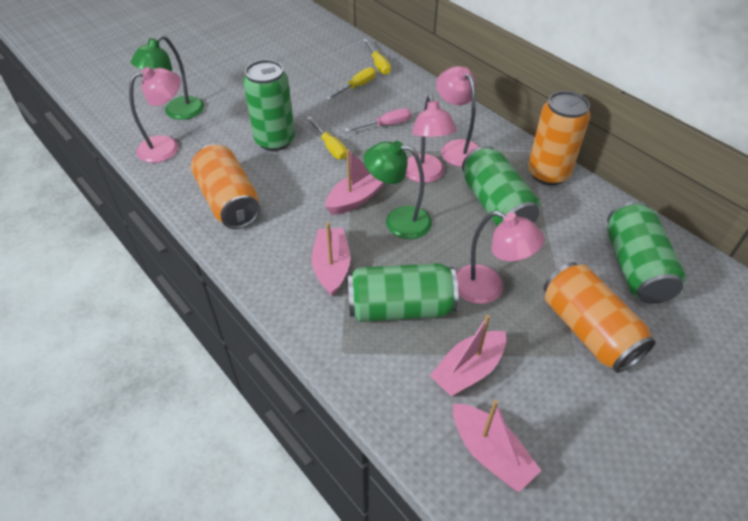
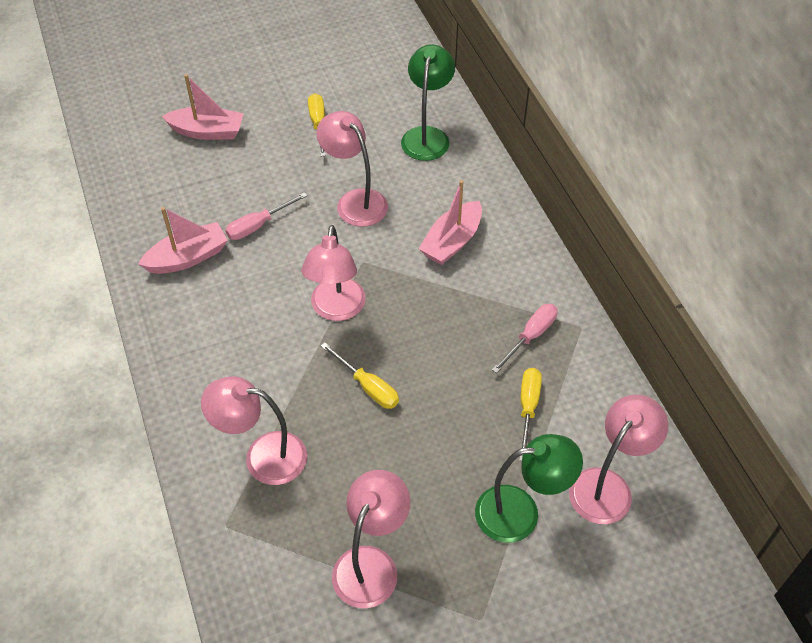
green can: [243,60,295,151] [348,263,458,322] [462,146,540,226] [607,201,686,304] = 4 -> none = 0
orange can: [191,144,260,229] [528,91,590,186] [544,262,655,373] = 3 -> none = 0
pink boat: [311,222,350,296] [325,149,384,215] [430,315,506,396] [453,400,541,492] = 4 -> [138,207,228,274] [162,74,244,140] [419,180,482,265] = 3
pink lamp: [129,67,181,163] [406,95,456,183] [436,66,479,167] [456,211,544,304] = 4 -> [201,376,307,485] [301,225,366,321] [316,111,388,227] [332,470,411,608] [569,395,668,524] = 5
pink screwdriver: [344,108,411,132] = 1 -> [226,192,308,240] [492,304,557,373] = 2

